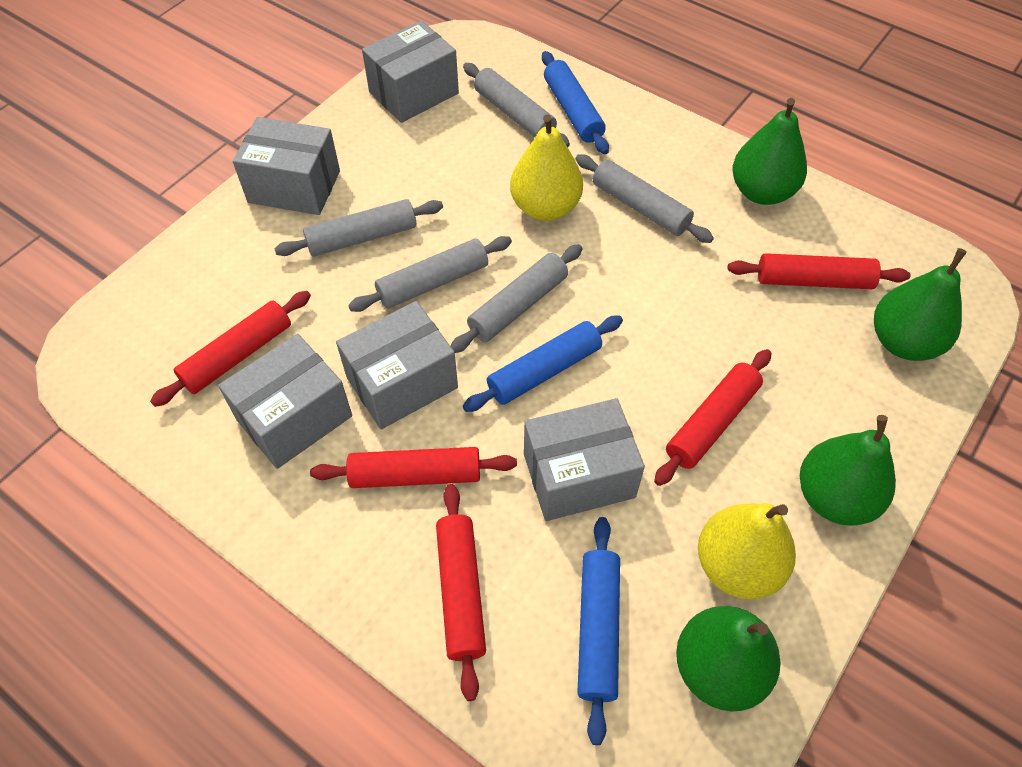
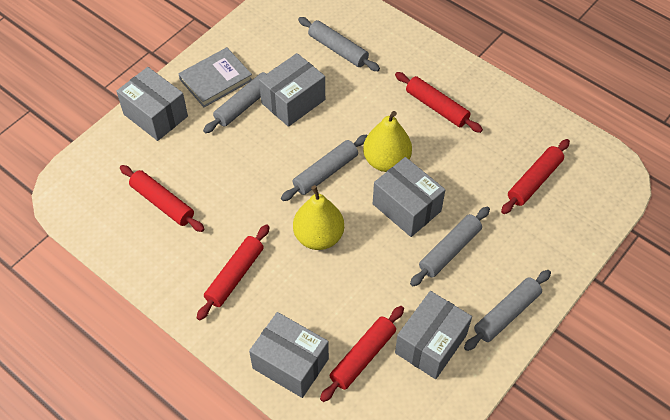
blue rolling pin: [463,316,623,412] [542,51,609,154] [577,517,620,745] = 3 -> none = 0
green pear: [676,606,781,711] [733,98,807,205] [800,415,896,526] [874,248,967,361] = 4 -> none = 0
grey book: none = 0 -> [178,47,252,107] = 1

